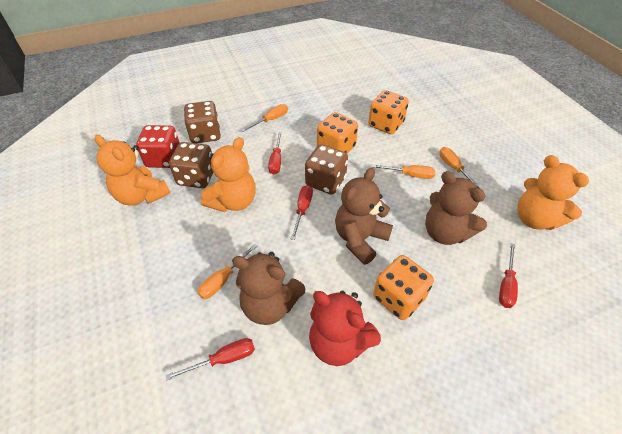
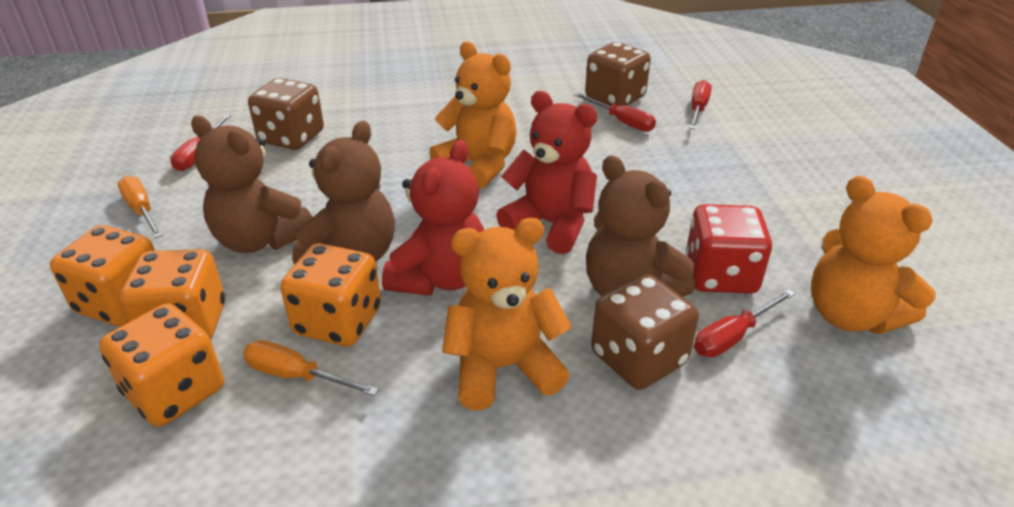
orange dice: [317,112,358,153] [368,90,409,134] [373,255,434,320] = 3 -> [50,225,155,326] [99,303,224,427] [119,249,225,338] [280,243,381,347] = 4
orange screwdriver: [197,244,257,299] [241,104,288,132] [371,164,436,179] [439,147,481,189] = 4 -> [118,176,163,238] [243,340,379,396] = 2
red teddy bear: [309,291,381,366] = 1 -> [382,140,484,296] [496,91,597,254] = 2

